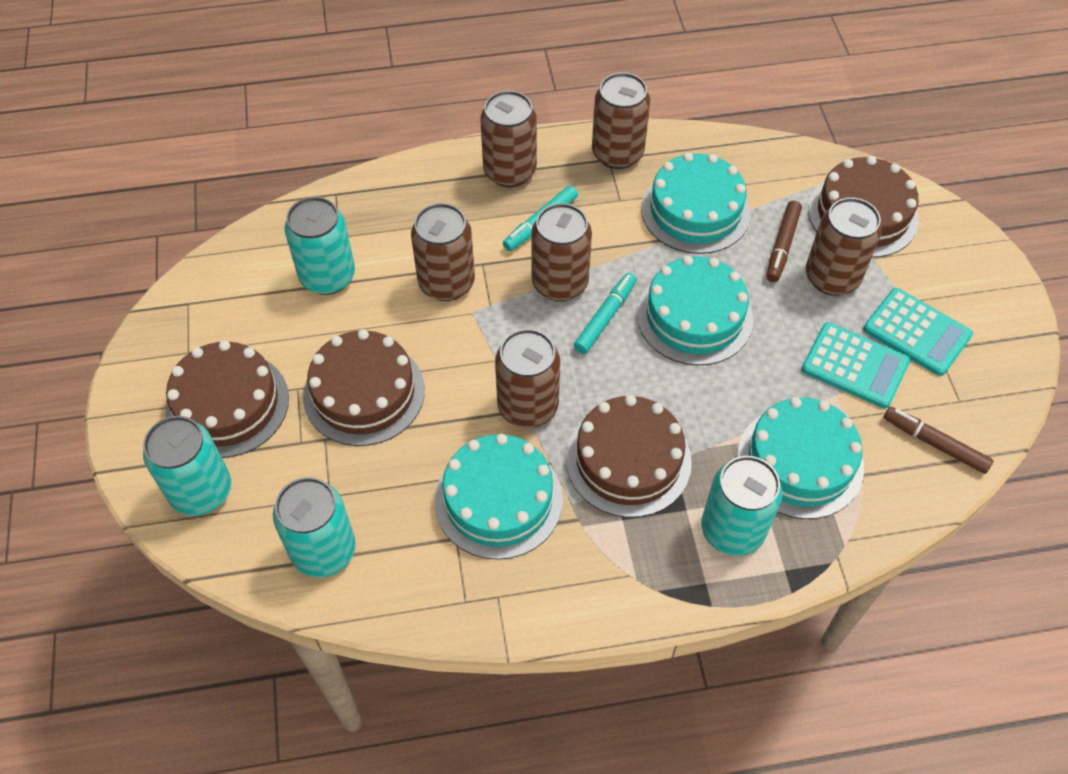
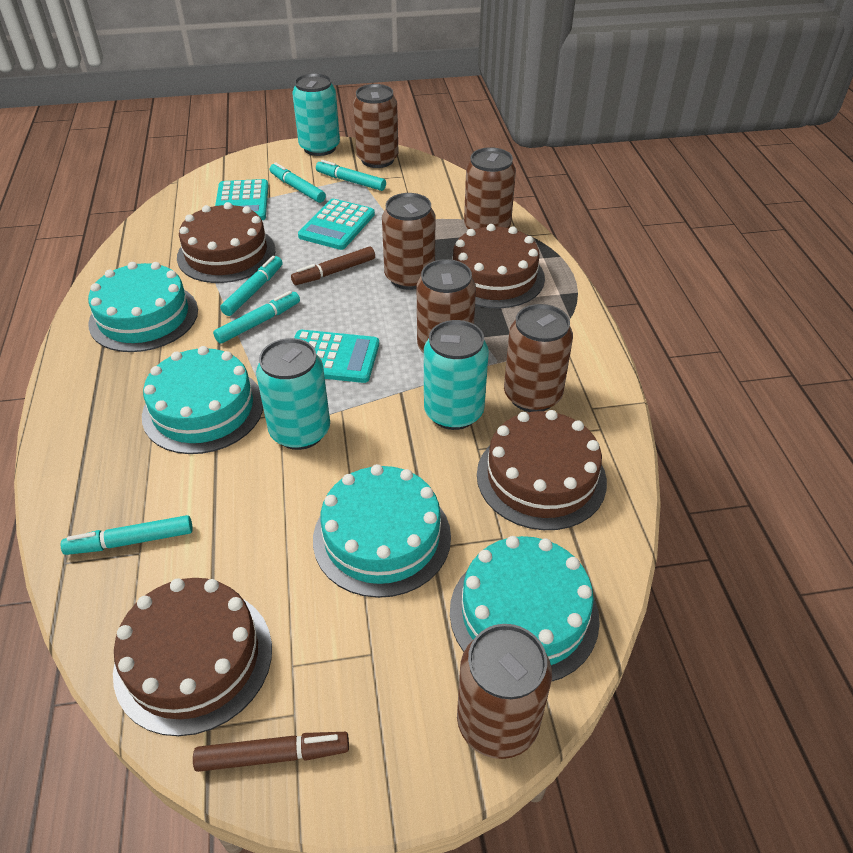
turquoise calculator: [802,322,910,408] [863,288,973,376] = 2 -> [215,179,268,220] [294,330,379,383] [298,199,375,250] = 3
turquoise can: [143,416,231,516] [273,477,355,578] [284,197,355,295] [701,456,782,556] = 4 -> [256,338,330,450] [292,73,340,156] [424,320,489,430] = 3
turquoise marker: [503,185,578,251] [574,273,637,354] = 2 -> [61,515,193,555] [213,291,300,343] [220,256,283,316] [270,162,326,203] [316,160,386,191] = 5

